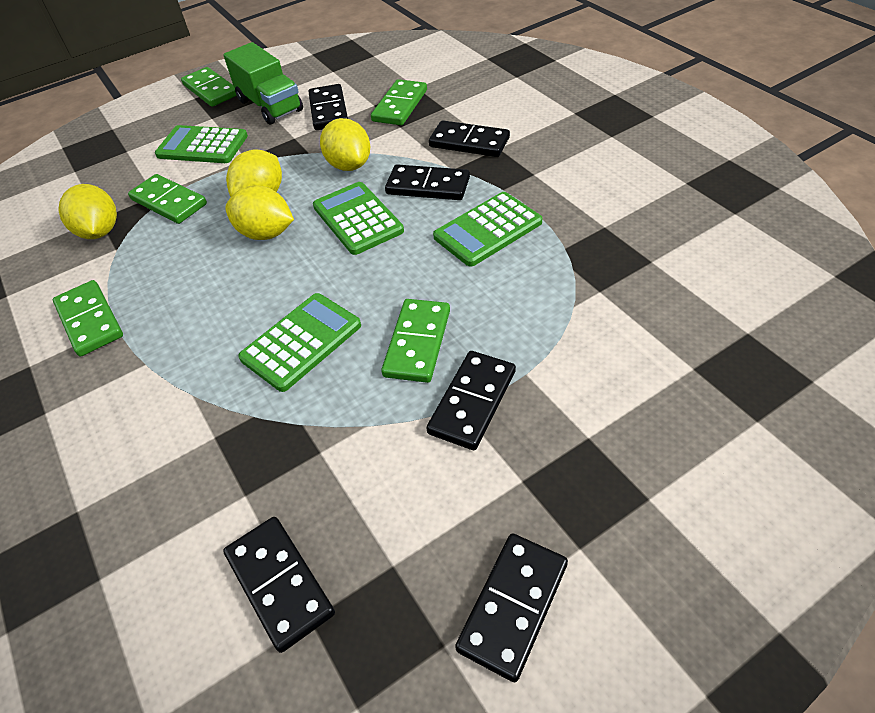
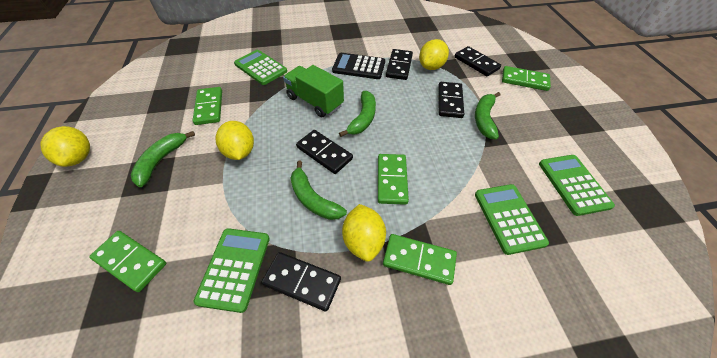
black calculator: none = 0 -> [332,53,385,79] = 1
black domino: [223,517,335,653] [308,84,348,130] [385,164,470,200] [427,351,516,450] [429,120,510,157] [455,533,568,682] = 6 -> [261,252,341,311] [296,130,353,174] [386,49,413,80] [438,82,464,118] [454,46,501,76] = 5
green banana: none = 0 -> [131,131,195,187] [290,161,347,220] [339,91,376,137] [475,92,500,140] = 4

